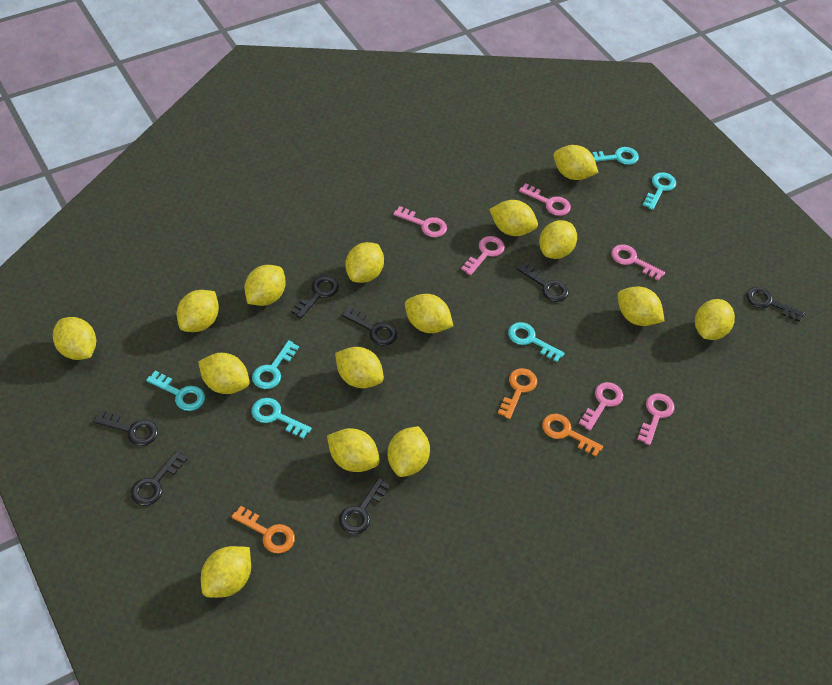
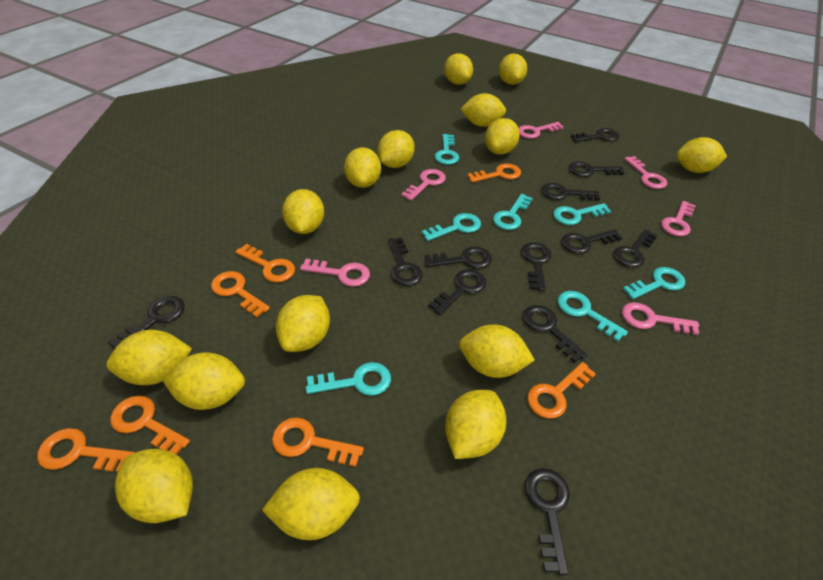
black key: [94,411,158,446] [131,451,187,506] [291,276,339,319] [339,478,390,534] [342,307,397,346] [517,262,569,302] [747,287,804,322] = 7 -> [108,296,185,349] [388,237,423,286] [425,246,492,269] [428,269,486,315] [521,242,552,291] [523,305,588,363] [525,468,570,575] [541,183,600,201] [561,229,622,254] [569,161,624,177] [571,128,620,142] [613,229,657,268] = 12
orange key: [231,506,295,554] [498,368,537,419] [542,414,603,456] = 3 -> [37,428,135,472] [110,396,190,455] [211,271,270,317] [235,244,295,282] [272,417,364,467] [467,164,521,182] [527,362,596,418] = 7
turquoise key: [146,371,205,411] [251,398,312,439] [252,340,299,389] [508,322,565,362] [592,147,639,165] [643,172,676,210] = 6 -> [306,362,391,396] [422,213,481,241] [435,134,459,165] [493,194,533,230] [553,203,611,225] [558,291,628,341] [623,267,685,299] = 7

